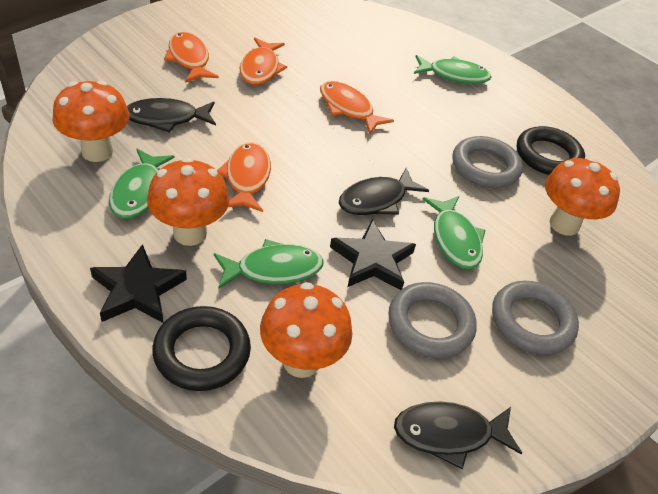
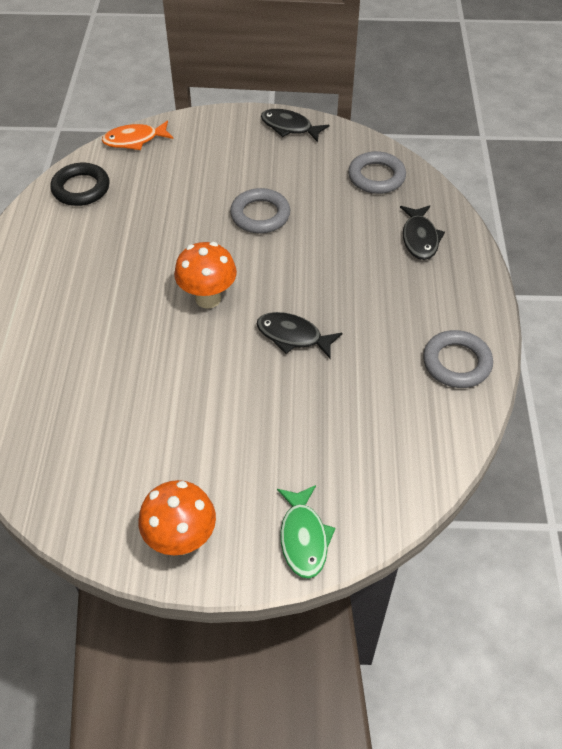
black ring: [152,306,251,391] [517,126,585,175] = 2 -> [50,163,110,206] = 1
black star: [90,244,187,323] [330,219,416,290] = 2 -> none = 0
green fish: [109,149,174,219] [214,239,324,289] [414,55,491,84] [423,196,486,269] = 4 -> [277,485,336,579] = 1
orange fish: [164,32,219,83] [217,142,271,212] [240,37,287,85] [320,81,394,135] = 4 -> [102,121,174,150] = 1
orange mushroom: [52,80,130,162] [147,157,229,246] [260,282,352,378] [545,157,620,236] = 4 -> [139,480,216,555] [174,242,237,309] = 2

